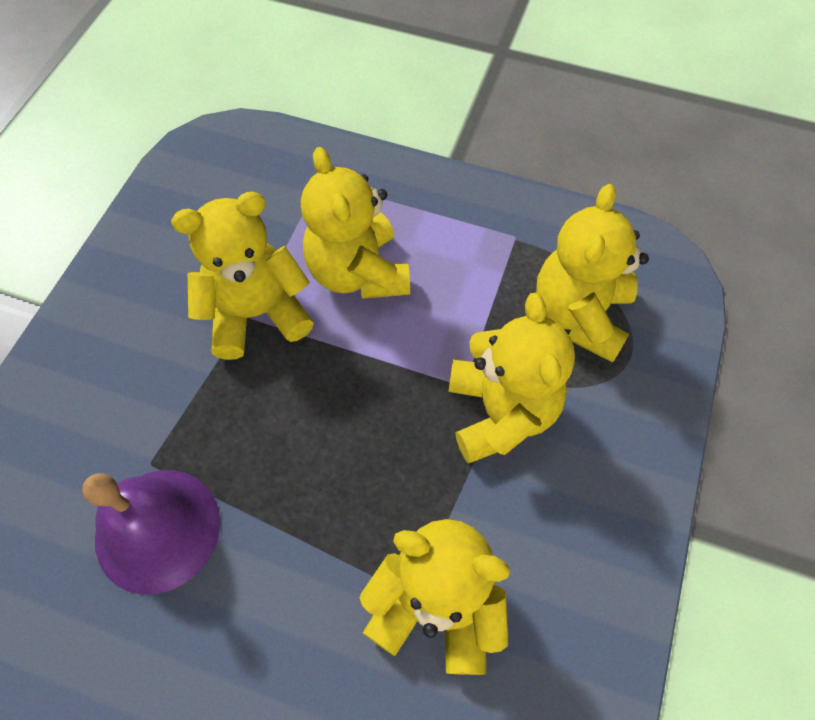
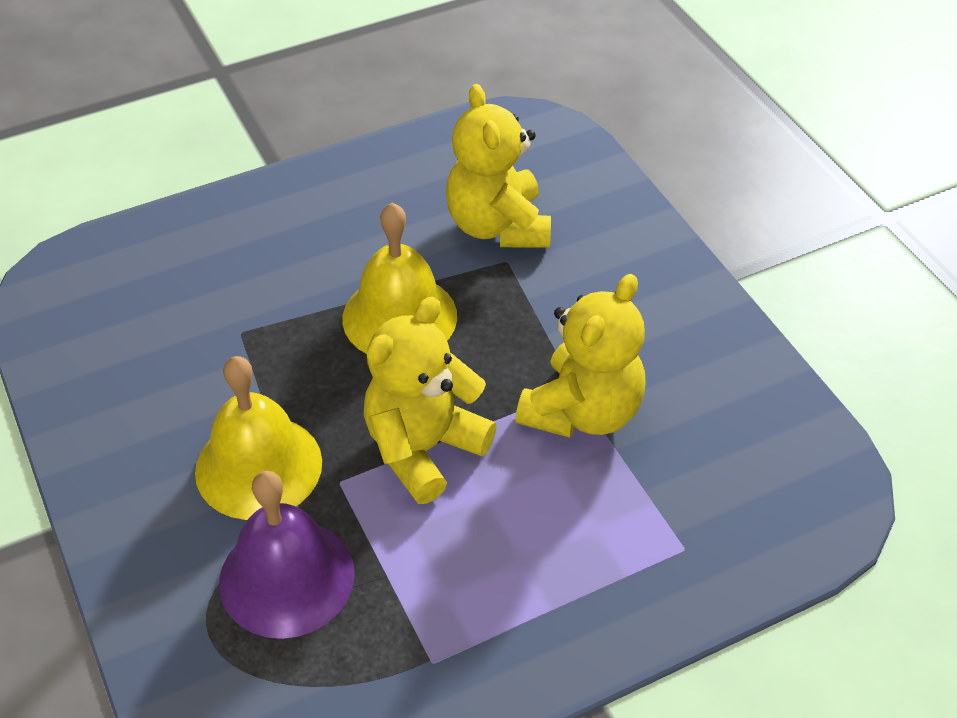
yellow bell: none = 0 -> [195,356,322,520] [342,203,457,354] = 2
yellow teddy bear: [171,192,314,360] [301,147,410,299] [359,519,510,675] [448,293,575,463] [536,184,649,362] = 5 -> [364,297,497,504] [446,84,551,247] [515,274,646,438] = 3

